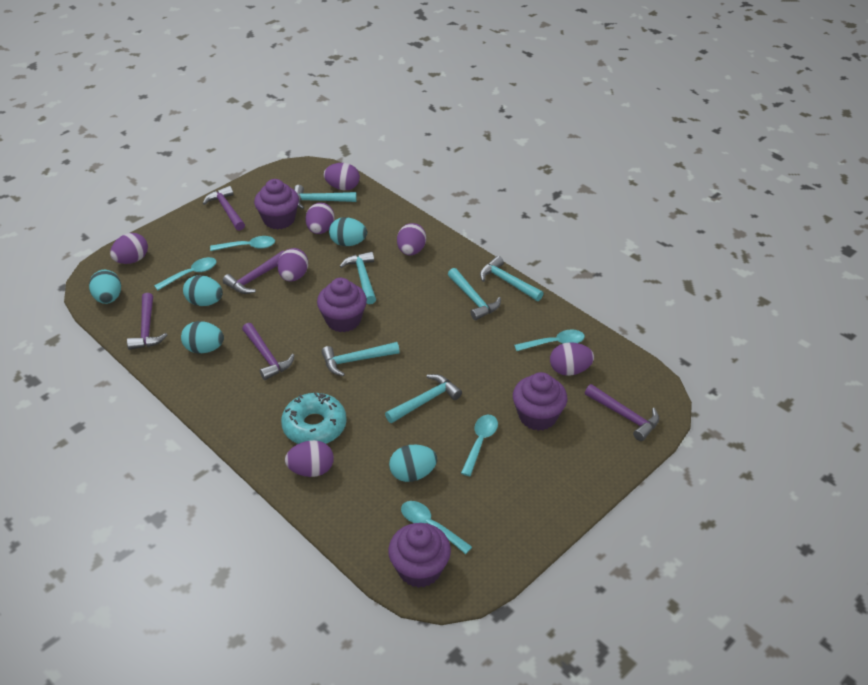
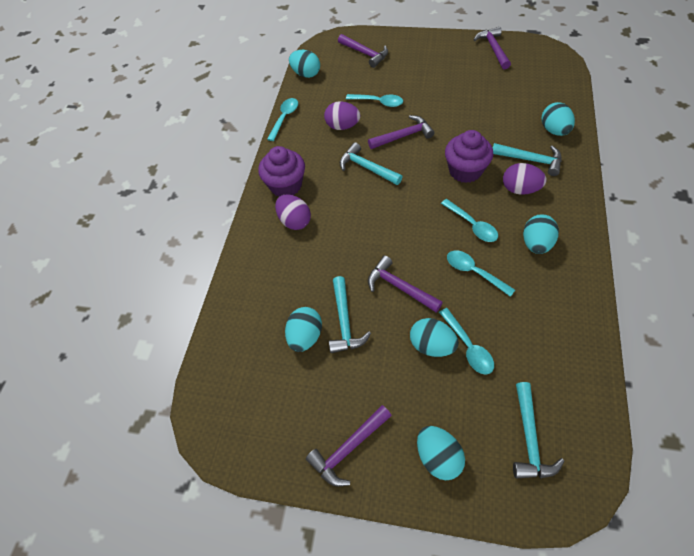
purple cupcake: [254,179,299,230] [317,278,367,332] [388,523,451,588] [513,372,567,431] = 4 -> [258,146,305,197] [445,130,493,183] = 2
purple egg: [110,233,148,264] [277,248,308,282] [285,440,334,477] [306,203,335,234] [324,163,360,190] [397,223,426,255] [550,342,594,376] = 7 -> [275,194,311,230] [324,102,360,130] [503,163,546,195] = 3
turquoise donut: [281,392,347,444] = 1 -> none = 0
turquoise egg: [89,270,121,304] [181,321,224,354] [183,275,223,306] [329,217,367,246] [389,445,437,482] = 5 -> [285,307,322,352] [289,50,320,78] [410,318,459,357] [417,426,465,480] [523,214,559,254] [542,102,575,136] = 6
turquoise hammer: [294,185,357,209] [321,342,400,376] [340,252,376,304] [385,374,462,423] [448,268,501,320] [480,256,544,301] = 6 -> [329,276,371,353] [340,142,402,185] [493,143,562,176] [513,382,565,478] = 4

